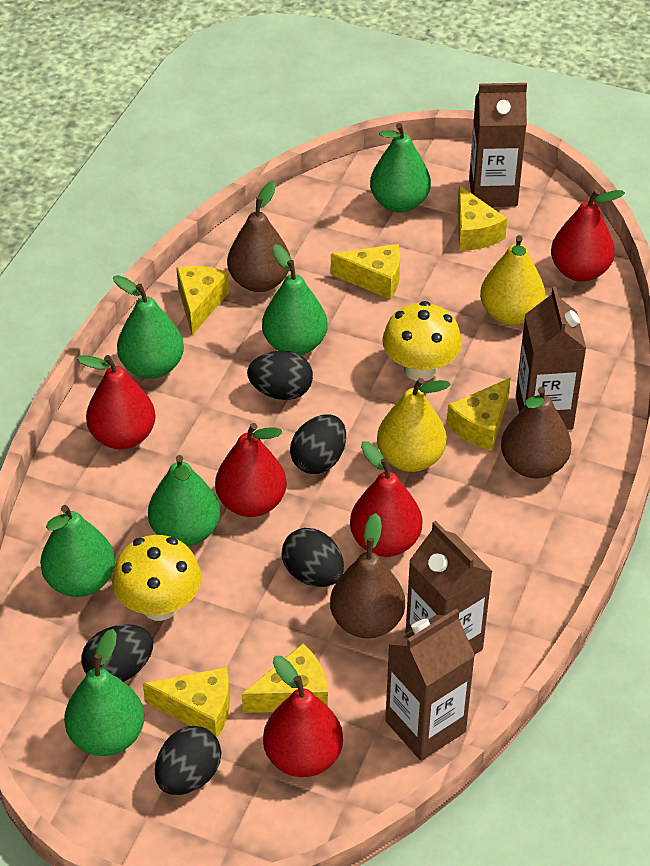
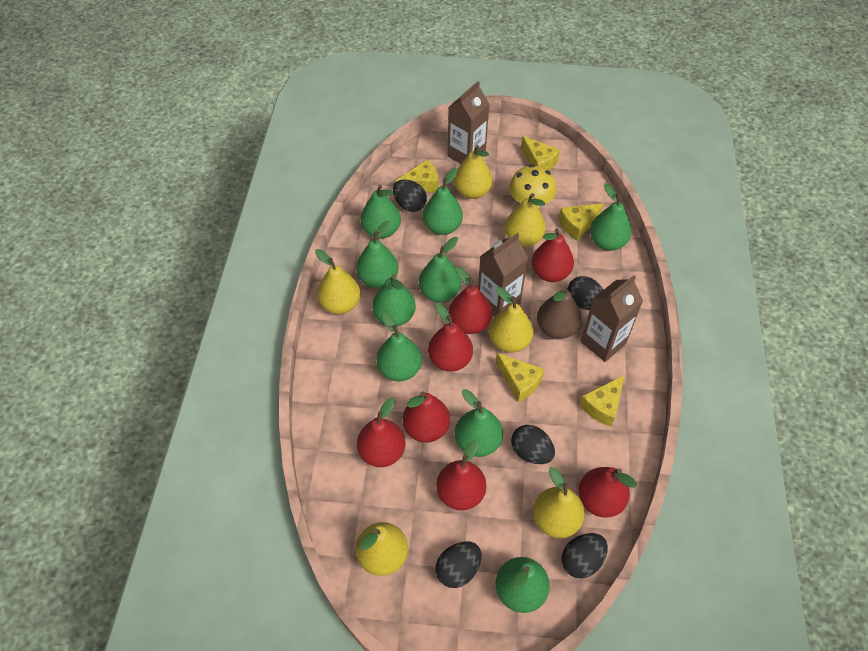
brown carton: [385,609,475,761] [406,521,493,654] [469,83,527,207] [516,286,586,430] = 4 -> [448,81,489,164] [478,233,528,317] [581,275,643,362] = 3
brown pear: [227,181,290,292] [330,513,405,638] [501,387,571,478] = 3 -> [537,286,581,339] = 1
green pear: [40,505,115,597] [64,629,144,756] [113,275,184,379] [148,455,220,546] [262,244,328,355] [370,123,431,212] = 6 -> [356,221,398,288] [360,185,401,239] [372,274,416,326] [376,312,422,381] [419,237,461,302] [423,168,463,235] [455,389,503,457] [496,557,550,613] [590,184,631,251] = 9
red pear: [77,355,156,450] [215,423,287,517] [263,656,343,777] [350,441,422,557] [551,189,625,282] = 5 -> [357,397,405,467] [403,391,450,443] [428,303,473,372] [436,439,486,510] [449,267,492,334] [532,228,574,282] [578,467,637,518] = 7
yellow cheese: [143,667,230,738] [177,266,229,335] [242,644,328,713] [331,244,400,299] [446,378,511,451] [458,185,507,251] = 6 -> [396,160,439,193] [496,353,544,402] [521,136,560,171] [559,203,604,241] [580,375,625,427] = 5
yellow mushroom: [112,535,201,621] [382,301,462,381] = 2 -> [509,164,556,209] = 1
yellow pear: [377,378,451,472] [480,235,545,325] = 2 -> [315,249,361,314] [356,522,408,576] [454,145,493,199] [489,287,533,353] [505,193,546,247] [533,467,585,538] = 6

